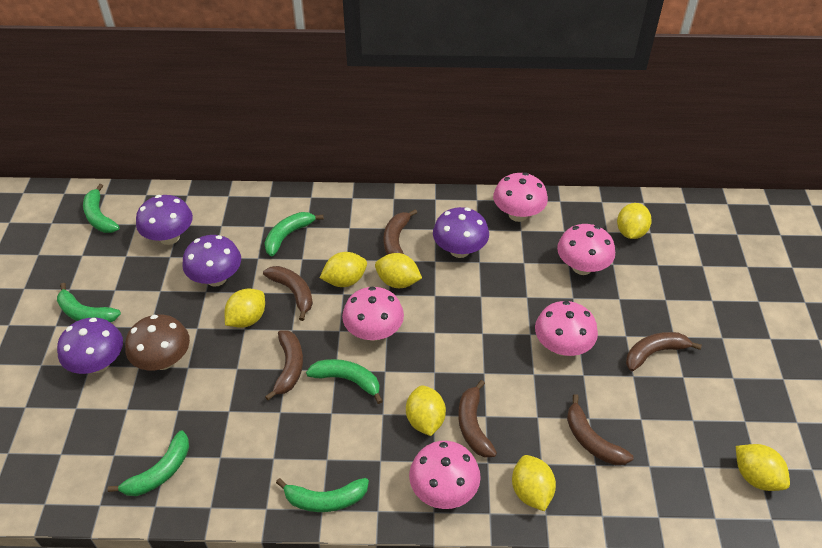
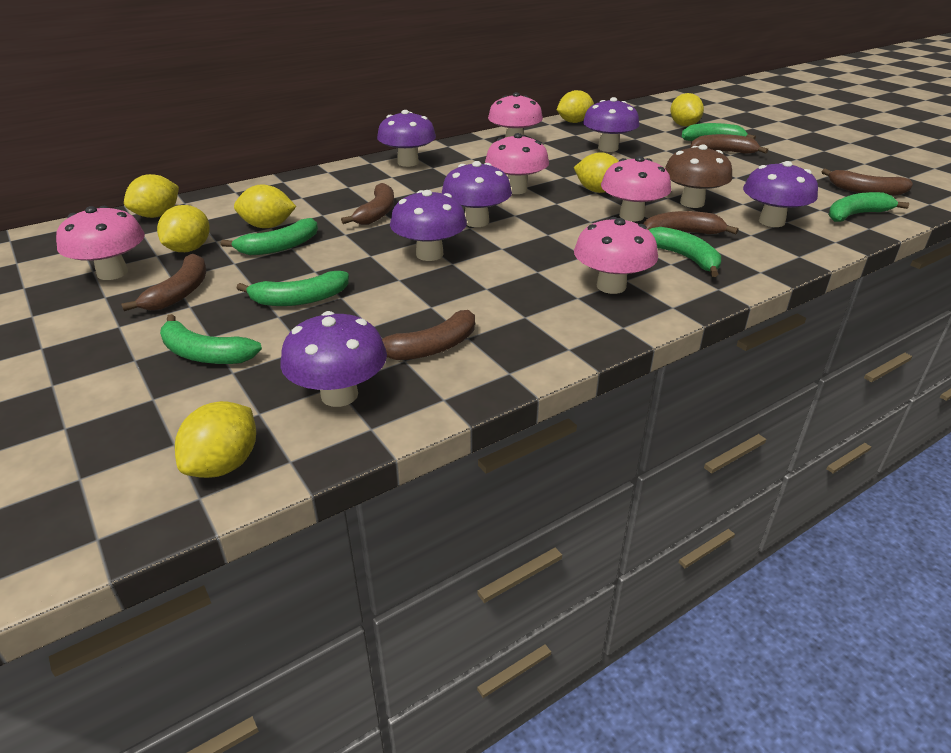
purple mushroom: [57,318,123,374] [136,195,193,245] [182,235,241,287] [433,207,489,258] = 4 -> [280,311,387,407] [377,110,436,167] [390,190,467,261] [442,161,512,227] [583,97,639,152] [743,161,818,227] = 6

